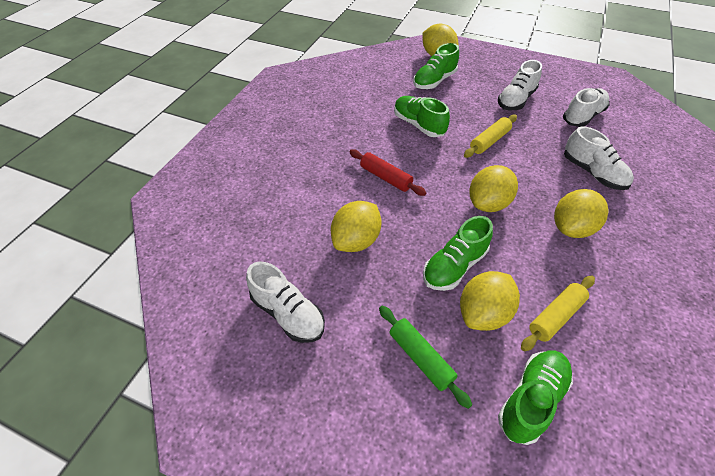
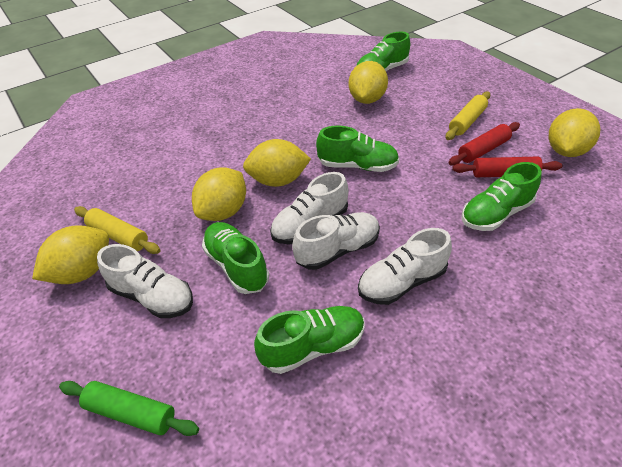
green shoe: [394,96,450,137] [413,43,459,89] [423,216,493,291] [498,350,573,445] = 4 -> [202,222,269,294] [254,306,365,374] [316,126,399,172] [356,31,410,71] [462,162,542,231] = 5
red rolling pin: [349,149,426,196] = 1 -> [448,122,520,166] [452,157,563,177] = 2

